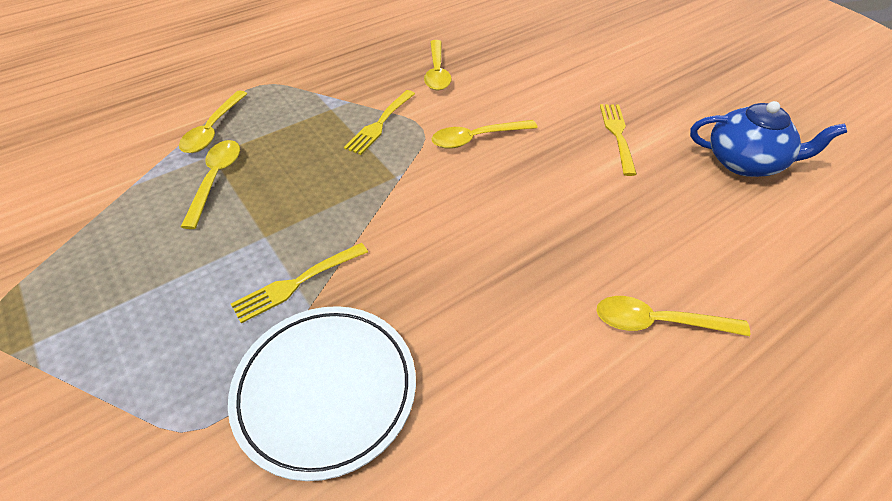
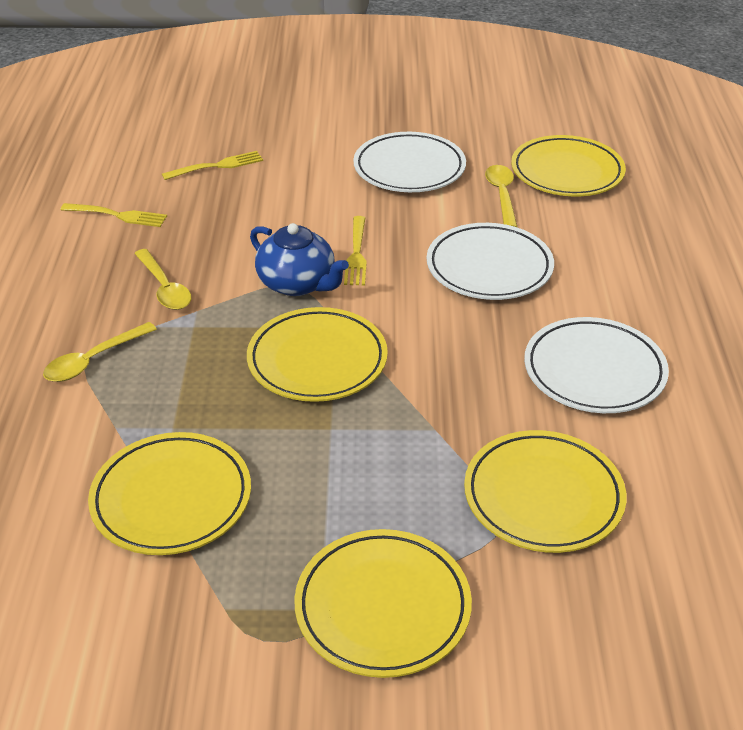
white plate: [228,306,416,481] = 1 -> [353,132,466,192] [427,223,554,300] [524,317,669,413] = 3
yellow plate: none = 0 -> [88,432,251,555] [247,307,388,402] [294,529,472,678] [464,430,626,553] [511,135,626,196] = 5
yellow spoon: [179,91,248,153] [181,140,240,229] [424,40,452,91] [431,120,538,149] [596,296,750,336] = 5 -> [43,322,157,382] [134,249,191,310] [485,165,517,227] = 3

